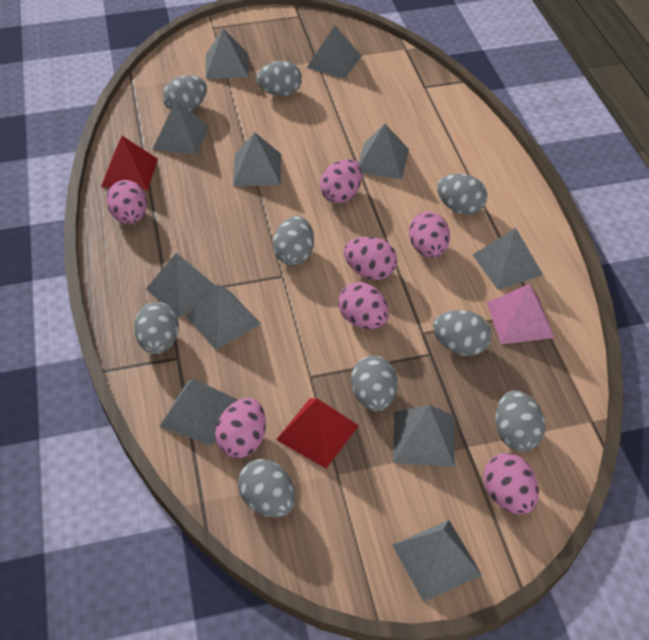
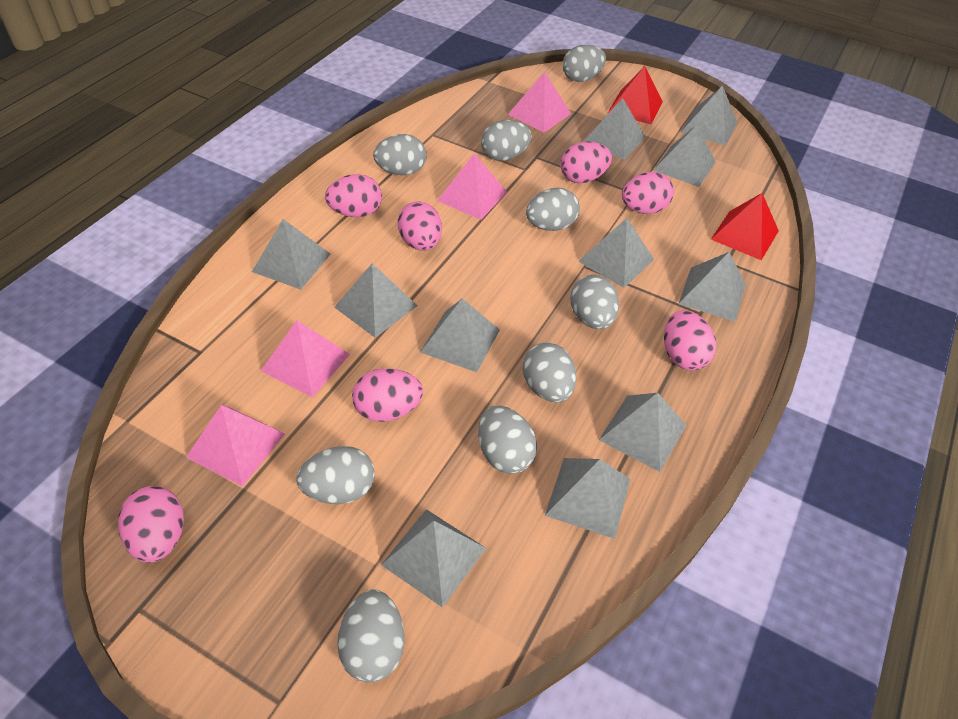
pink pyramid: [487,284,554,344] = 1 -> [186,405,285,486] [261,320,350,397] [437,153,507,220] [508,72,571,133] = 4

